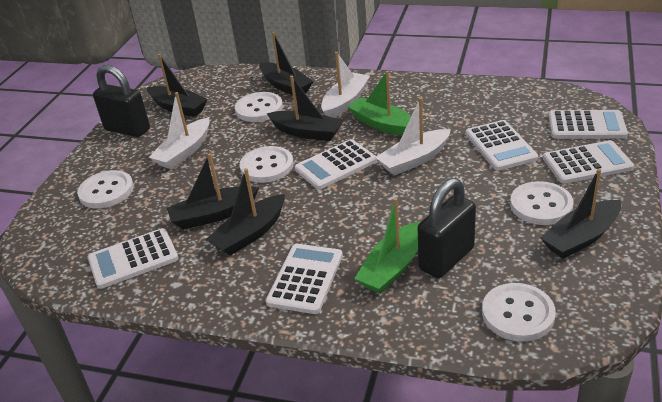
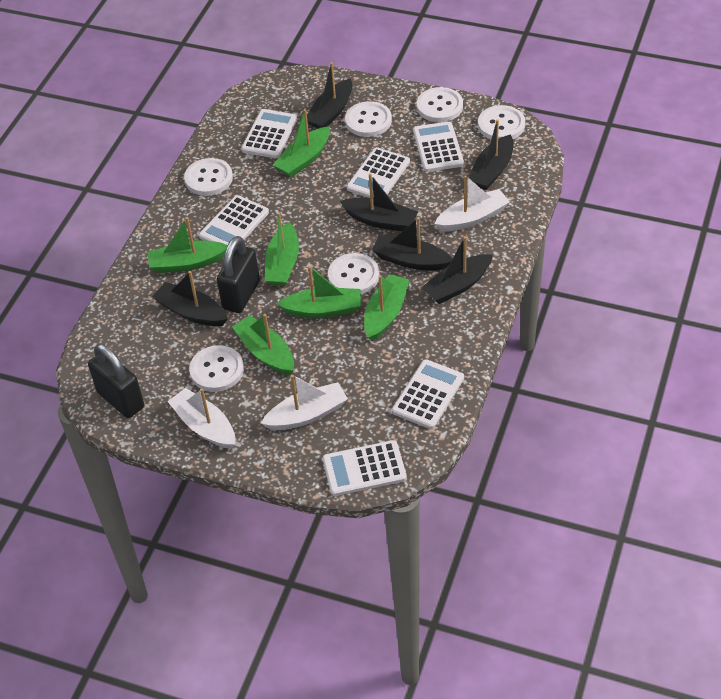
green boat: [347,71,411,136] [354,198,420,294] = 2 -> [147,217,228,273] [232,314,294,375] [265,212,299,286] [273,109,330,177] [276,266,362,318] [364,274,410,341] = 6
white button: [77,170,134,209] [235,92,283,122] [240,146,294,183] [482,283,556,342] [510,181,573,225] = 5 -> [184,158,233,196] [189,345,244,392] [328,253,379,294] [345,101,392,137] [417,87,463,122] [478,105,525,139] = 6

